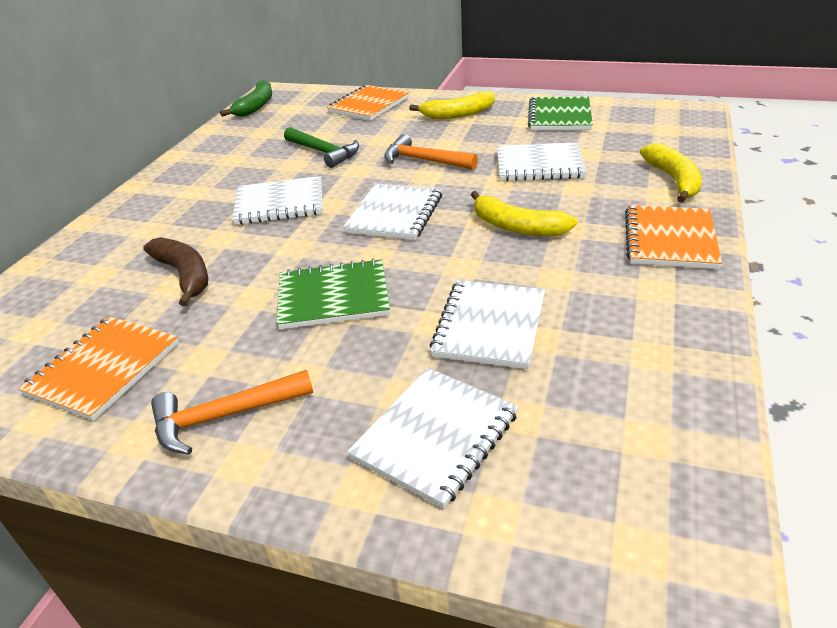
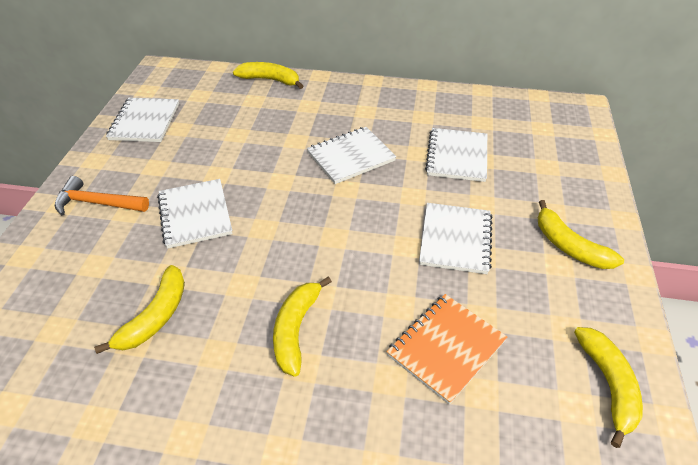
brown banana: [143,237,208,306] = 1 -> none = 0
green banana: [220,80,272,117] = 1 -> none = 0
green hammer: [284,127,359,168] = 1 -> none = 0
green notebook: [277,259,390,330] [528,96,593,130] = 2 -> none = 0
orange hammer: [151,370,313,455] [384,134,478,170] = 2 -> [55,176,149,215] = 1
orange notebook: [18,317,179,421] [327,85,409,120] [625,205,722,269] = 3 -> [386,294,507,405] = 1
yellow banana: [409,91,495,119] [471,191,578,236] [640,144,702,203] = 3 -> [94,265,185,354] [233,62,303,89] [273,277,332,377] [538,200,624,269] [574,327,643,448] = 5

